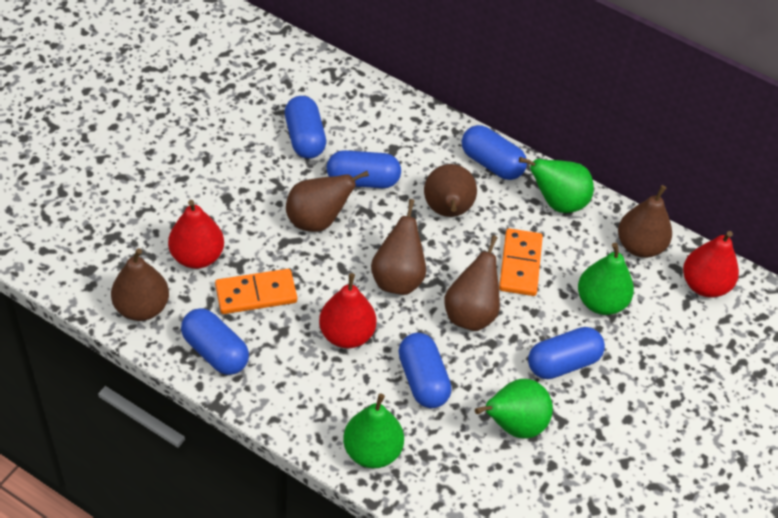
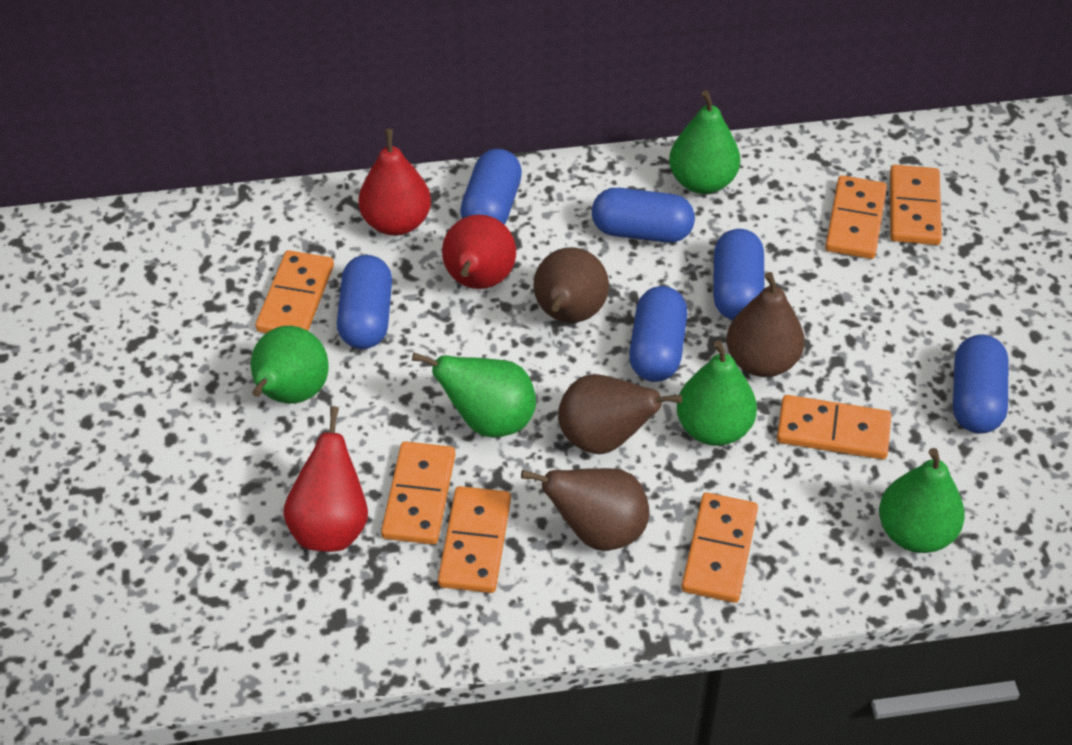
brown pear: [111,248,169,321] [286,171,369,232] [371,199,426,295] [424,164,477,217] [444,235,500,331] [618,185,672,258] = 6 -> [521,468,649,551] [534,247,609,323] [558,374,682,454] [727,272,805,377] = 4
green pear: [343,394,404,468] [475,379,553,439] [519,157,594,213] [578,243,634,315] = 4 -> [251,326,328,404] [412,353,536,437] [669,90,740,194] [677,340,757,446] [879,448,965,553] = 5
orange domino: [215,269,297,314] [499,228,543,296] = 2 -> [256,250,334,333] [381,441,455,545] [438,486,511,593] [682,493,758,603] [777,395,891,459] [825,175,887,259] [890,165,942,245] = 7

